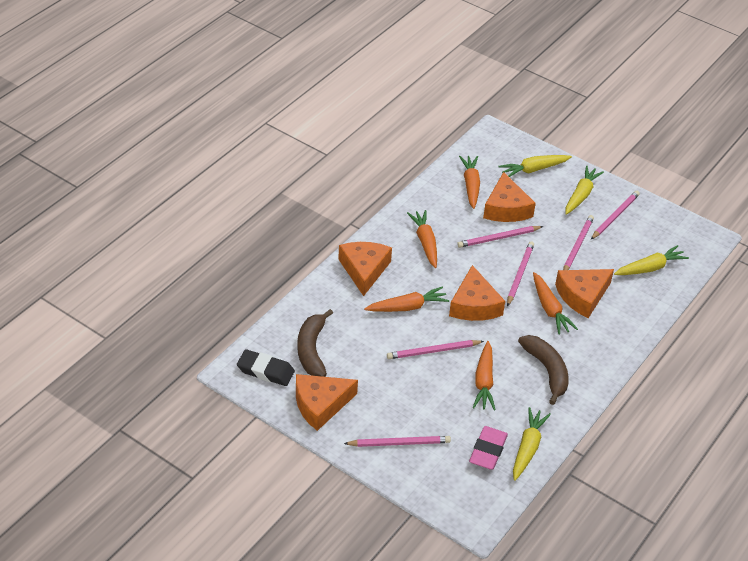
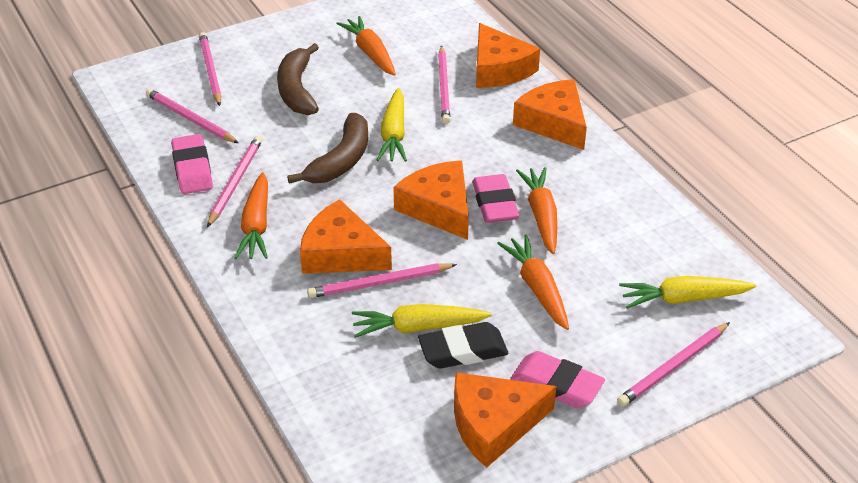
orange carrot: [364,286,449,312] [407,210,437,268] [459,156,480,209] [473,341,496,410] [533,272,578,335] = 5 -> [235,172,268,259] [336,16,396,76] [497,235,569,330] [516,167,557,254] = 4
pink eraser: [469,426,508,470] = 1 -> [171,134,213,194] [472,174,519,223] [510,351,605,408] = 3
yellow carrot: [499,155,572,177] [513,407,551,481] [565,165,604,215] [614,245,689,275] = 4 -> [352,304,492,338] [377,88,407,162] [619,276,756,309] = 3

